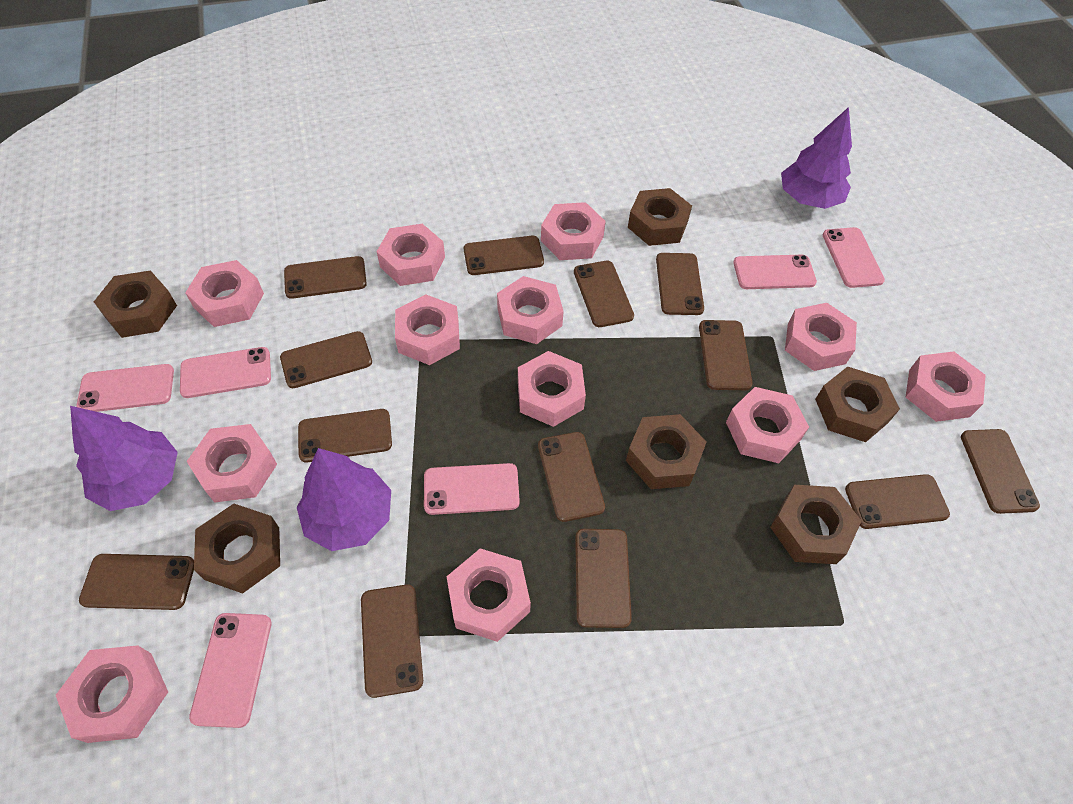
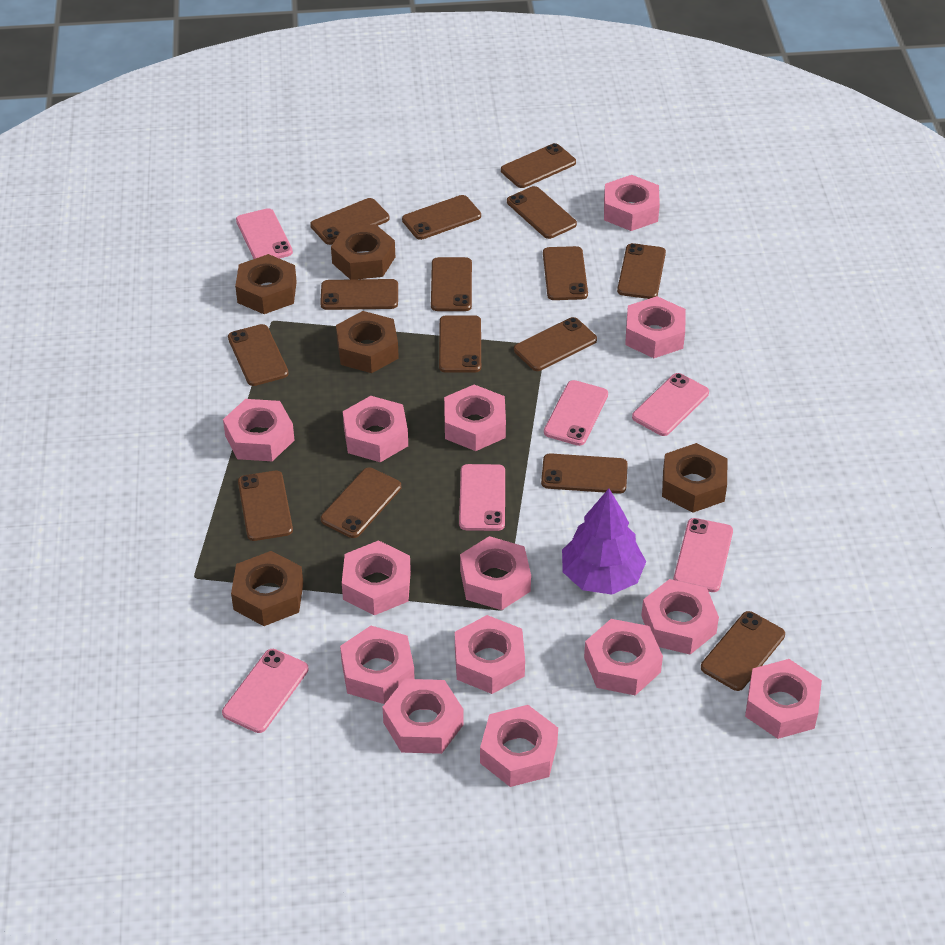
brown nut: [94,270,177,338] [194,504,280,594] [626,414,706,489] [628,188,692,246] [770,485,862,564] [815,367,900,442] = 6 -> [231,551,303,626] [235,254,297,314] [331,224,395,280] [336,311,399,373] [662,443,727,513] = 5
brown phone: [79,554,194,610] [280,331,372,388] [284,256,367,299] [298,409,392,463] [361,584,423,698] [464,236,544,275] [538,432,605,522] [574,261,634,327] [575,529,632,628] [656,253,704,315] [699,320,752,390] [845,474,950,529] [961,429,1040,514] = 13 -> [228,324,289,386] [238,471,293,541] [310,198,390,245] [320,279,398,310] [321,467,401,538] [402,195,481,240] [431,257,472,311] [439,315,481,373] [501,143,576,188] [507,186,577,239] [514,317,597,371] [541,453,628,493] [543,246,588,300] [617,243,666,299] [701,611,785,691] = 15
pink nut: [55,645,168,743] [185,260,264,327] [187,424,277,503] [377,224,445,286] [395,294,460,365] [446,548,531,642] [497,276,564,344] [518,351,586,427] [541,202,606,260] [726,387,809,463] [785,303,857,371] [906,351,986,422] = 12 -> [223,399,294,461] [340,626,415,704] [342,540,411,615] [343,396,408,462] [382,679,463,754] [444,385,506,451] [455,615,525,694] [460,536,531,610] [480,705,558,787] [584,619,663,696] [604,175,660,231] [625,296,686,358] [641,579,719,655] [745,659,822,739] = 14
purple tree: [70,406,178,511] [297,448,391,551] [781,107,852,209] = 3 -> [562,489,646,595] = 1

